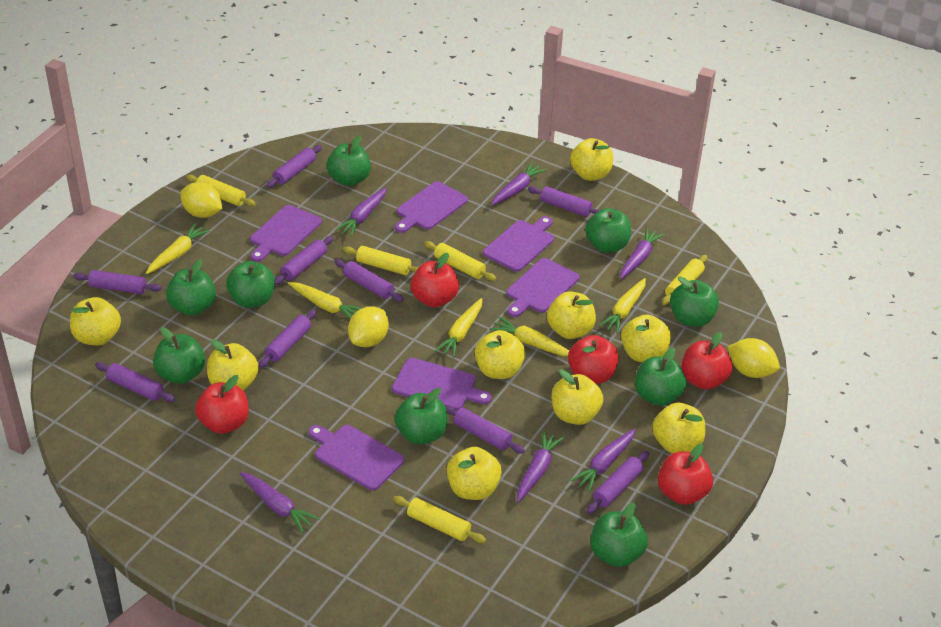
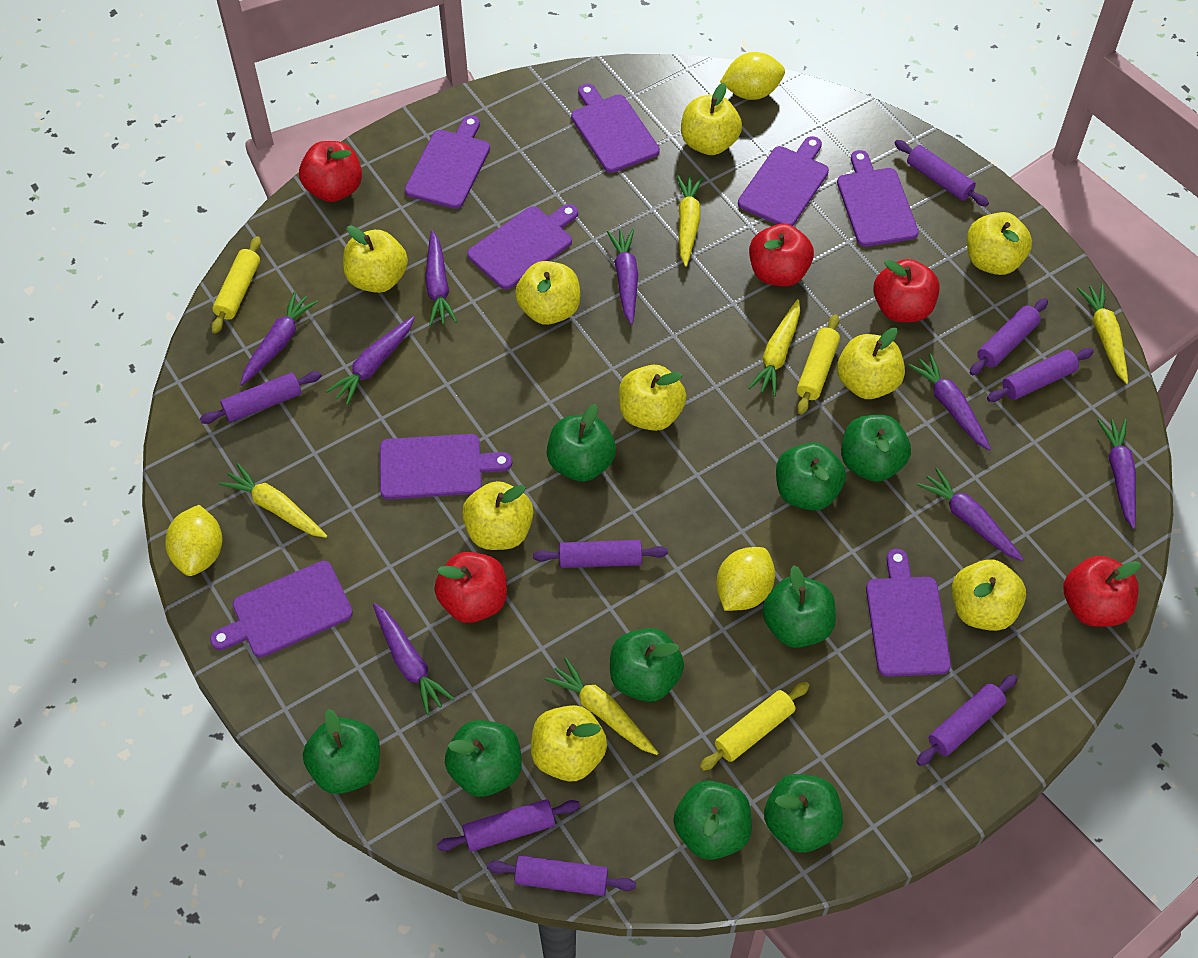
purple carrot: [240,472,320,533] [335,187,386,236] [491,163,546,205] [517,430,565,503] [571,428,636,492] [620,228,665,279] = 6 -> [240,291,318,385] [326,316,415,405] [373,603,455,715] [425,230,457,326] [607,229,638,325] [908,353,991,451] [917,468,1024,561] [1097,419,1136,529] = 8
purple cutting board: [250,205,322,262] [308,425,404,491] [392,358,492,411] [395,181,468,233] [483,216,554,272] [506,258,579,317] = 6 -> [210,561,353,657] [380,434,512,499] [405,115,490,209] [467,204,578,289] [571,83,660,173] [738,136,829,226] [837,150,919,247] [866,549,951,677] = 8
purple rolling pin: [73,270,162,294] [95,362,175,402] [259,310,317,368] [267,145,322,188] [275,236,334,285] [334,259,403,302] [445,405,525,454] [528,186,600,217] [587,451,649,514] = 9 -> [200,371,322,424] [437,799,580,852] [487,856,636,896] [533,540,668,568] [895,140,989,206] [916,674,1018,766] [969,298,1048,375] [987,348,1094,402] = 8
yellow rolling pin: [186,175,256,206] [343,246,419,275] [393,496,486,543] [424,241,496,281] [662,255,707,305] = 5 -> [211,236,261,333] [700,682,809,771] [797,314,840,415] = 3

